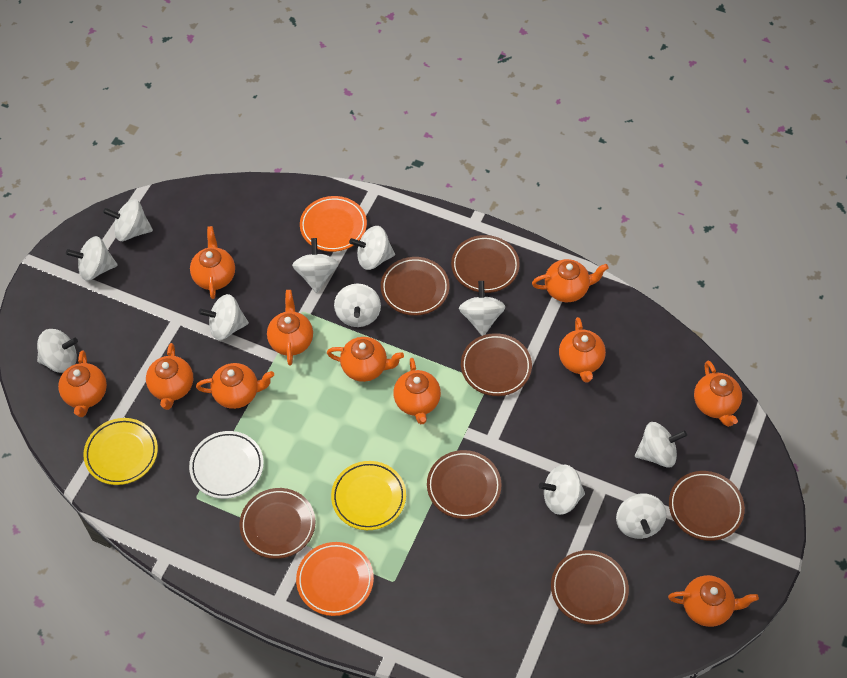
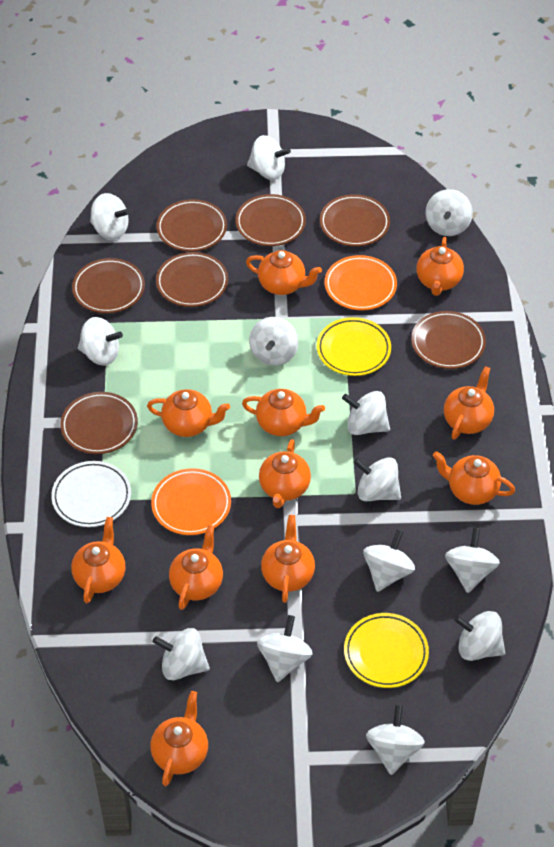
white spinning top: [37,329,78,373] [66,236,118,281] [103,199,153,241] [198,294,249,340] [292,238,338,293] [334,284,381,327] [349,226,395,270] [459,281,505,336] [539,465,585,515] [616,493,667,539] [635,422,687,468] = 11 -> [78,317,123,366] [90,193,130,240] [153,628,210,680] [247,135,291,180] [249,317,298,366] [257,615,313,682] [342,391,390,435] [353,457,401,501] [363,529,415,592] [366,704,425,775] [425,189,473,236] [445,527,500,593] [454,611,505,661] = 13

